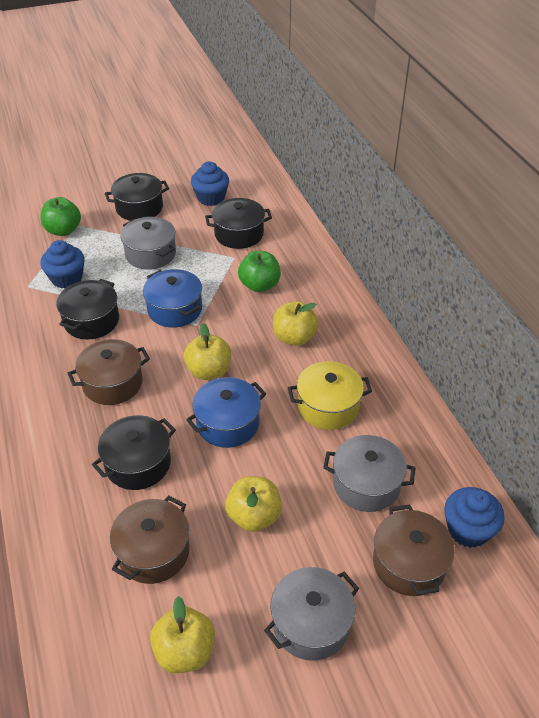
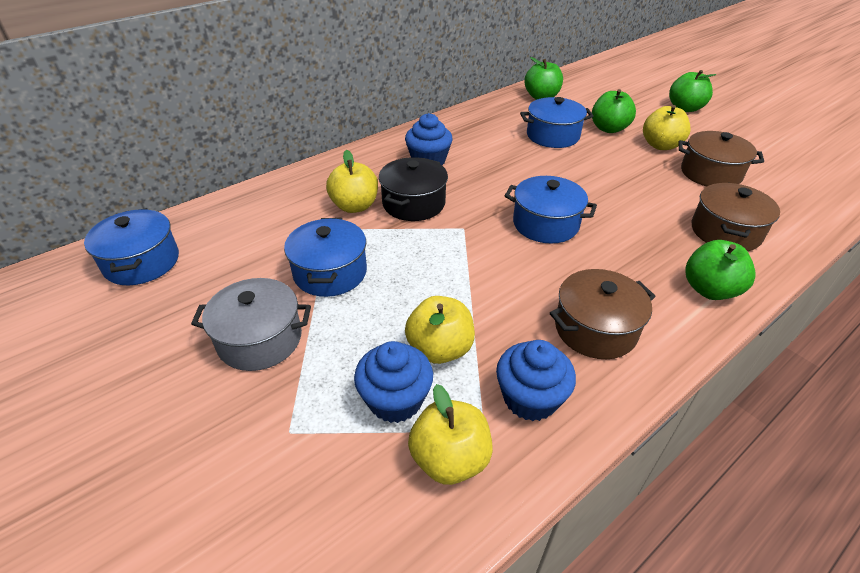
black pot: [56,279,119,340] [92,415,176,490] [105,173,169,221] [205,198,272,249] = 4 -> [379,157,448,221] = 1
blue pot: [143,269,202,328] [186,377,267,448] = 2 -> [84,208,179,285] [284,218,367,297] [505,176,597,243] [520,97,594,148] = 4
green apple: [41,197,81,236] [238,251,281,292] = 2 -> [524,57,563,100] [592,89,636,133] [669,70,716,112] [685,240,756,300] = 4
grey pot: [120,217,176,270] [264,567,359,661] [323,435,416,512] = 3 -> [191,278,311,371] = 1
yellow pot: [288,361,372,430] = 1 -> none = 0

